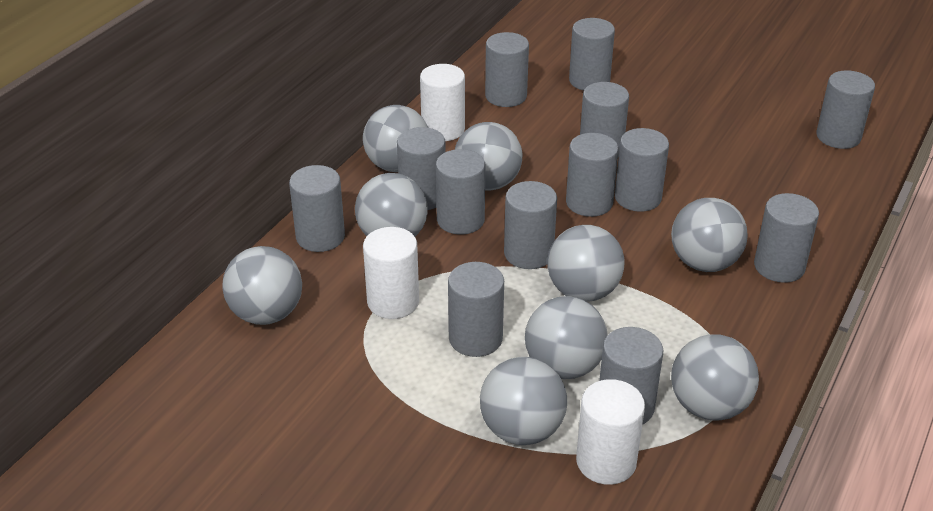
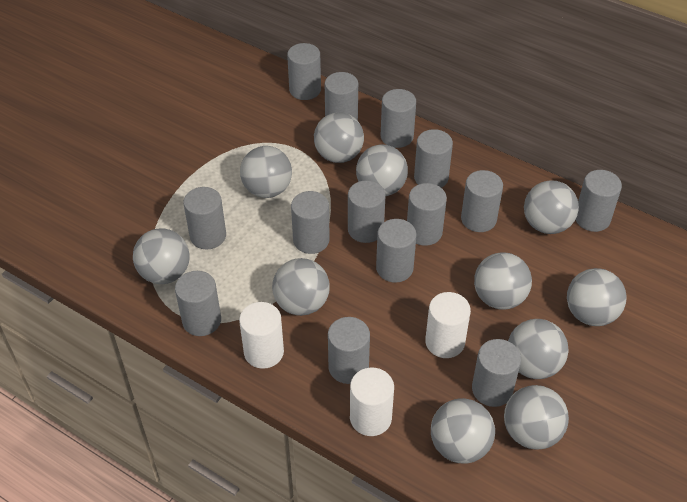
grey ball: [222,246,302,325] [355,173,428,236] [363,105,428,172] [455,122,522,190] [480,357,567,445] [525,296,608,379] [547,225,624,302] [671,198,748,272] [671,335,759,421] = 9 -> [133,228,190,284] [240,146,292,198] [272,258,330,316] [314,112,364,163] [356,145,408,196] [431,398,495,464] [474,252,532,310] [504,385,569,450] [508,319,569,379] [524,180,579,234] [567,268,627,326] = 11
grey cylinder: [289,165,345,252] [397,127,446,210] [436,149,485,235] [448,262,504,357] [485,32,529,107] [504,181,557,269] [566,133,619,217] [569,18,615,91] [580,82,629,157] [599,327,663,425] [615,128,669,212] [754,193,819,283] [816,70,875,149] = 13 -> [175,271,221,336] [183,187,226,249] [287,43,321,100] [291,191,330,254] [325,72,358,121] [328,317,370,384] [348,180,386,243] [376,219,416,283] [381,89,416,148] [407,183,447,246] [414,129,453,188] [461,170,503,232] [472,339,521,407] [575,170,622,232] = 14

